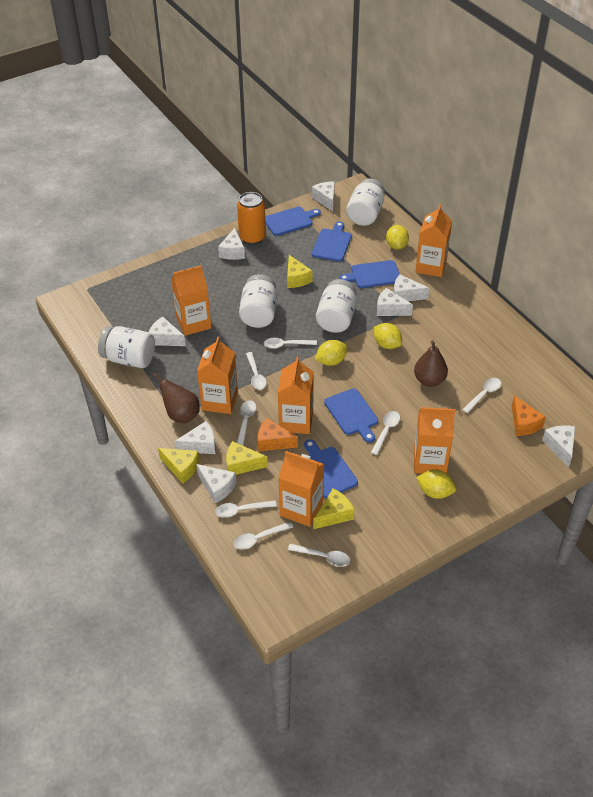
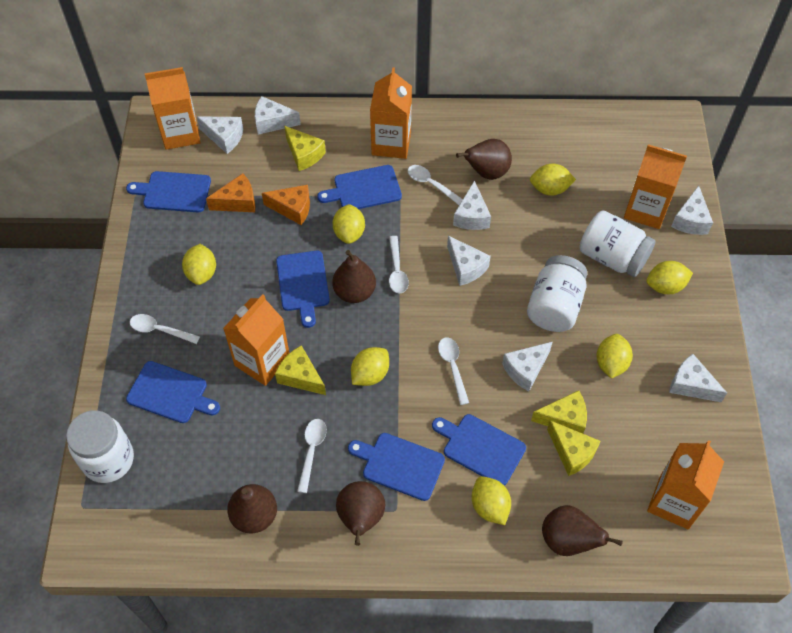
blue cutting board: [265,207,321,236] [304,439,358,498] [312,221,352,262] [324,388,378,443] [339,260,400,288] = 5 -> [126,171,211,212] [126,361,220,423] [276,251,330,328] [317,165,402,209] [348,433,445,501] [432,414,526,485] = 6
brown pear: [152,373,200,423] [414,340,448,387] = 2 -> [227,484,277,533] [333,250,376,303] [336,481,385,546] [456,139,512,180] [542,505,623,556] = 5
orange can: [237,192,266,245] = 1 -> none = 0
orange carton: [171,265,211,336] [197,337,238,414] [278,357,314,434] [278,451,324,527] [414,407,455,474] [415,205,452,277] = 6 -> [145,67,200,150] [223,294,289,386] [370,67,412,159] [624,144,687,229] [647,440,724,529] = 5
white cheese: [149,317,186,346] [174,421,216,454] [196,464,236,503] [218,228,245,260] [312,181,335,211] [377,288,413,316] [394,275,429,301] [542,426,576,467] = 8 -> [197,116,243,154] [255,96,301,135] [447,236,491,286] [453,180,491,230] [502,342,552,391] [669,354,727,402] [671,186,713,235] = 7
white jar: [98,326,155,368] [239,274,277,328] [316,279,357,333] [346,179,385,226] = 4 -> [66,410,134,483] [527,255,587,332] [579,210,656,277] = 3
white spoon: [215,501,277,518] [234,522,293,550] [237,400,256,446] [246,352,267,390] [264,338,317,349] [288,544,350,567] [371,411,400,455] [462,378,501,413] = 8 -> [130,314,200,344] [297,419,327,493] [389,236,409,293] [408,165,463,205] [438,337,469,405] = 5
yellow lemon: [315,340,348,366] [374,323,402,349] [386,225,409,250] [416,469,456,499] = 4 -> [182,244,216,285] [333,204,365,244] [351,347,389,386] [472,476,511,525] [530,163,576,196] [596,334,633,379] [646,261,693,294] = 7

